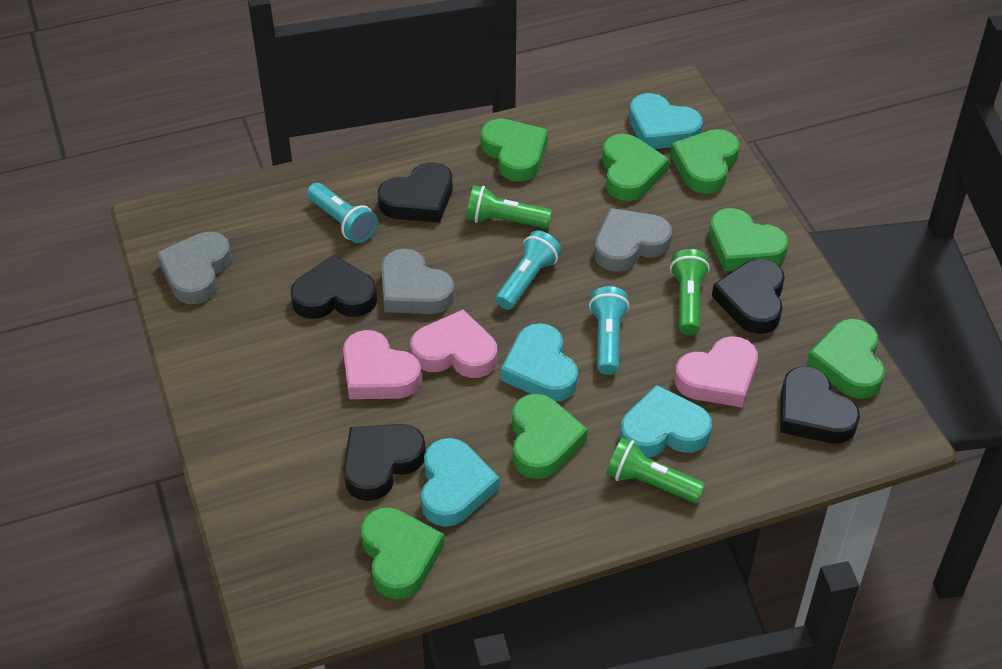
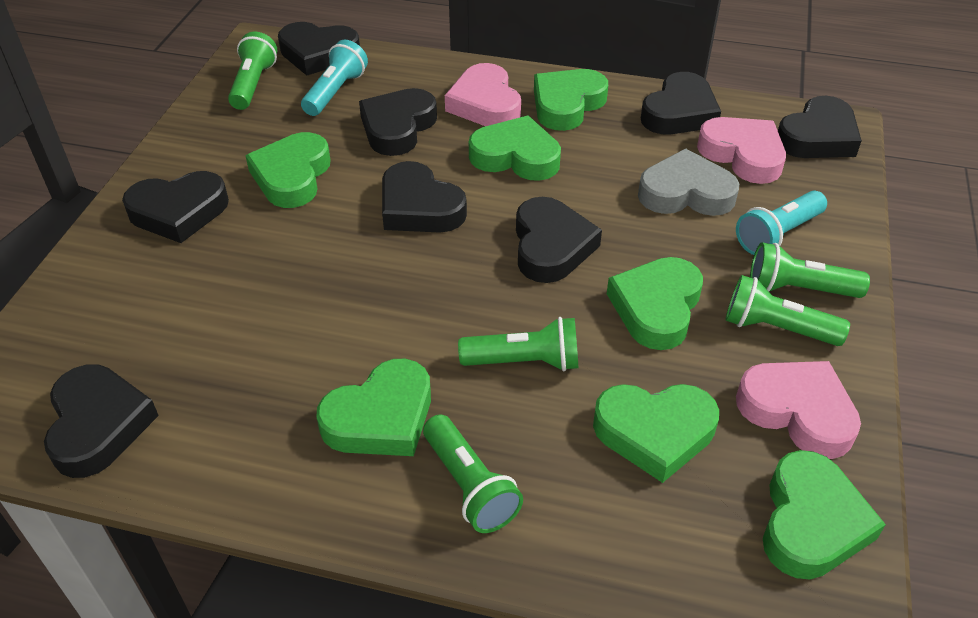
black heart: [290,255,377,319] [343,424,426,501] [378,162,452,223] [712,259,785,334] [780,366,860,443] = 5 -> [44,364,159,478] [122,171,229,243] [278,22,360,75] [359,88,437,156] [382,161,467,233] [516,197,602,283] [641,72,721,134] [778,96,862,158] = 8
green flashlight: [466,185,552,229] [606,438,706,503] [670,249,710,335] = 3 -> [228,32,277,110] [423,415,523,533] [458,317,578,371] [726,275,850,346] [750,242,870,298] = 5
grey heart: [157,232,232,304] [381,248,455,314] [594,208,672,272] = 3 -> [638,149,739,216] = 1
turquoise flashlight: [307,183,377,243] [496,231,562,310] [589,286,629,375] = 3 -> [301,40,368,116] [736,191,827,255] = 2
turquoise heart: [421,438,500,527] [501,323,578,401] [620,385,712,458] [629,93,703,149] = 4 -> none = 0

